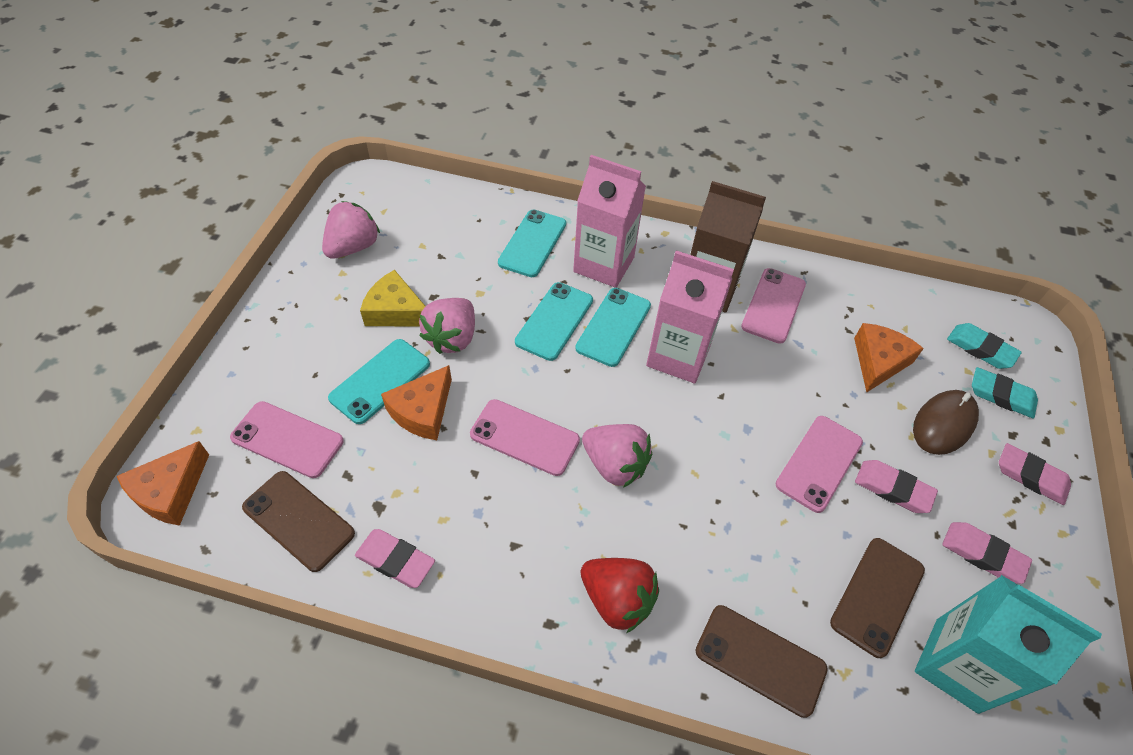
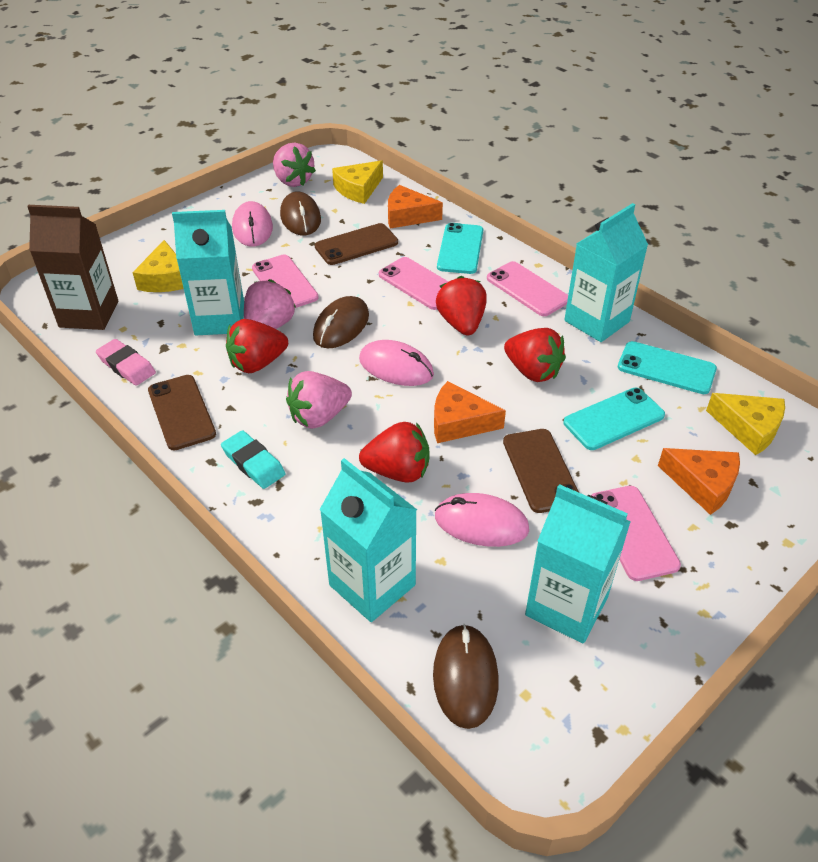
brown mouse: [913,390,979,455] = 1 -> [280,191,321,235] [313,296,369,348] [433,624,499,729] = 3
pink carton: [573,155,646,288] [646,251,734,383] = 2 -> none = 0
pink eraser: [355,529,435,588] [855,460,938,513] [942,522,1032,584] [999,443,1071,505] = 4 -> [96,339,156,386] = 1
pink mouse: none = 0 -> [232,201,273,247] [359,340,434,386] [435,493,529,547] = 3
red strawberry: [581,558,659,633] = 1 -> [226,319,288,373] [359,422,430,483] [436,276,487,335] [504,328,566,382] = 4
turquoise carton: [915,575,1102,714] = 1 -> [172,210,244,335] [319,458,417,622] [525,484,631,644] [564,203,648,342] = 4
turquoise eraser: [947,323,1022,369] [972,367,1038,419] = 2 -> [221,430,285,489] = 1
turquoise phone: [328,339,430,424] [498,209,566,277] [515,282,593,361] [575,288,651,367] = 4 -> [437,223,483,274] [563,388,665,450] [618,341,717,394] = 3
yellow cheese: [360,270,425,326] = 1 -> [132,240,184,292] [332,160,383,204] [706,393,785,455] = 3

